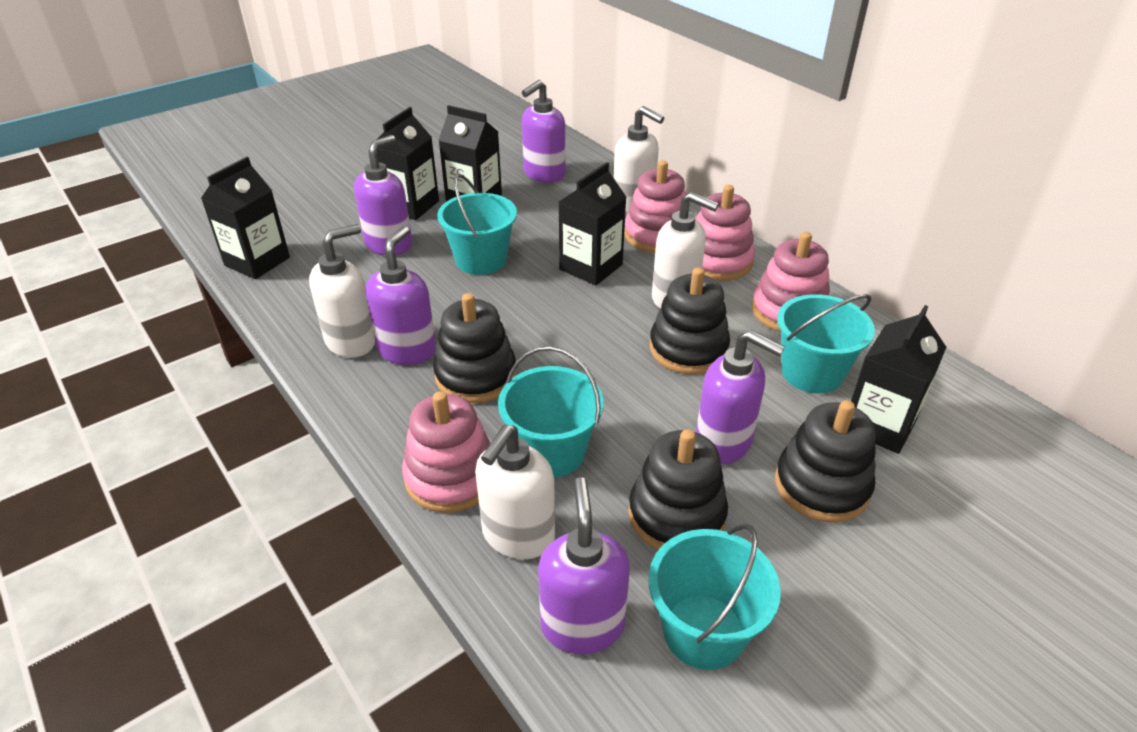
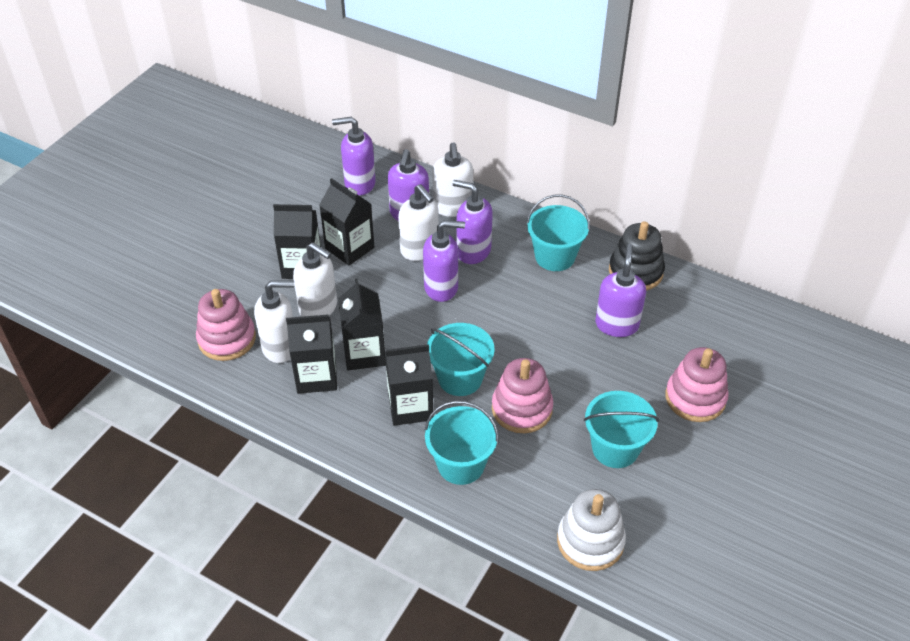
black stacking toy: [433,293,517,403] [628,429,728,550] [649,268,730,374] [775,400,876,523] = 4 -> [609,221,665,291] = 1
pink stacking toy: [402,391,490,513] [624,160,686,253] [696,185,755,281] [752,232,830,332] = 4 -> [196,289,256,361] [492,358,553,433] [665,347,729,422] = 3
white stacking toy: none = 0 -> [557,489,626,571] = 1

